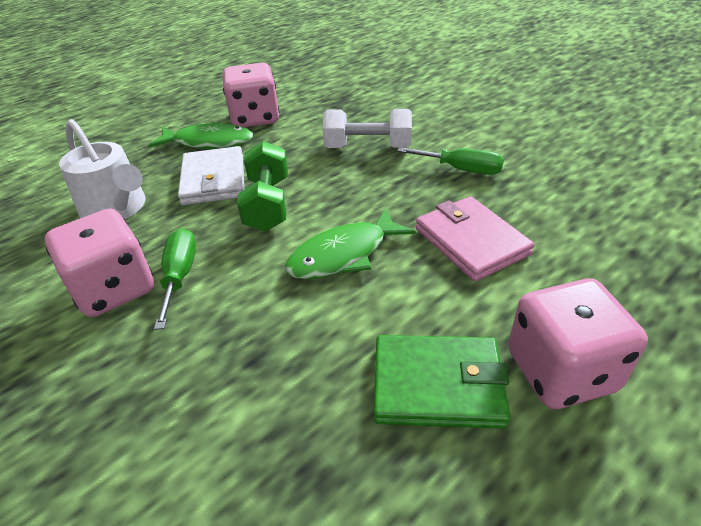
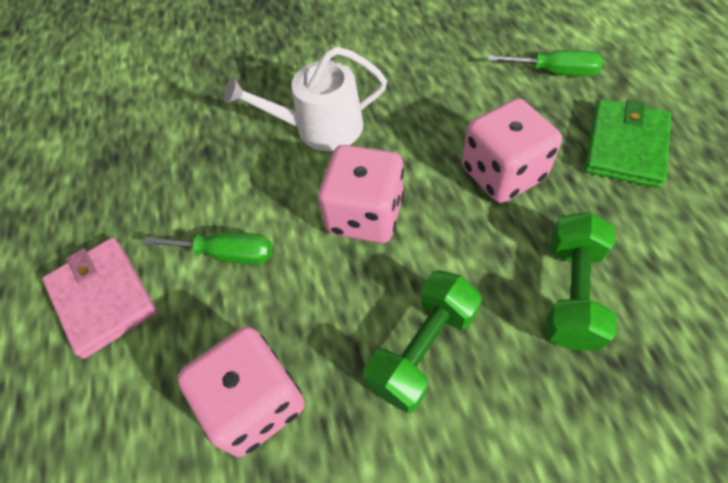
green dumbbell: [237,141,288,232] = 1 -> [364,270,482,413] [545,212,617,351] = 2
green fish: [148,122,253,149] [285,208,416,279] = 2 -> none = 0
white dumbbell: [323,109,412,148] = 1 -> none = 0
white wallet: [178,146,244,205] = 1 -> none = 0

